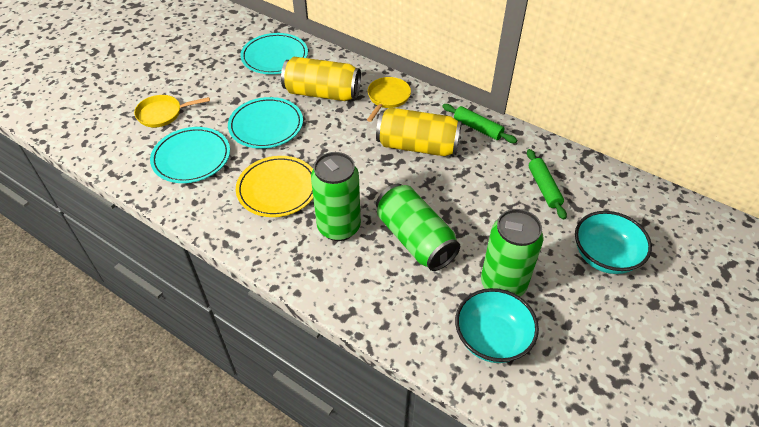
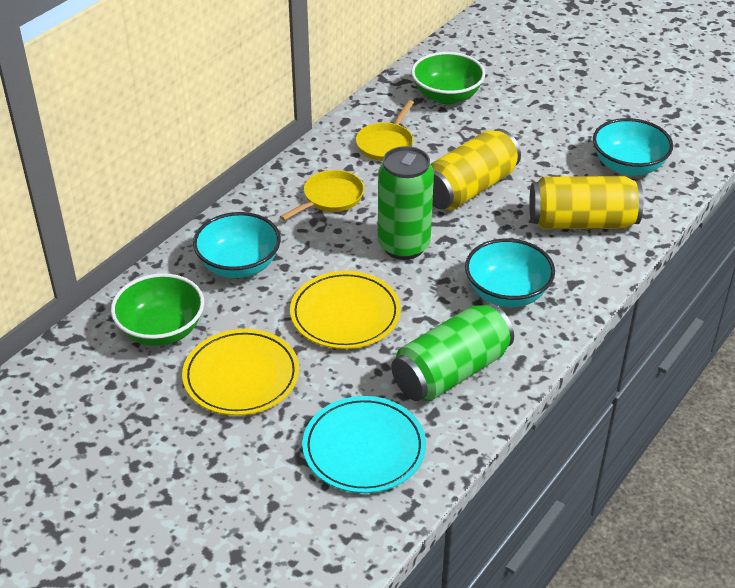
green bowl: none = 0 -> [111,273,204,346] [411,52,485,104] = 2
green can: [311,152,361,241] [376,184,460,271] [481,209,543,297] = 3 -> [378,146,434,260] [391,303,514,401] = 2
green rolling pin: [442,104,517,143] [527,149,567,220] = 2 -> none = 0
turquoise bowl: [455,288,539,363] [575,211,652,274] = 2 -> [193,212,281,278] [465,239,555,307] [593,118,673,176] = 3
turquoise plate: [150,127,230,183] [228,97,303,149] [240,33,308,74] = 3 -> [302,396,426,493] = 1
yellow plate: [236,156,313,217] = 1 -> [182,329,299,415] [290,271,401,349] = 2

